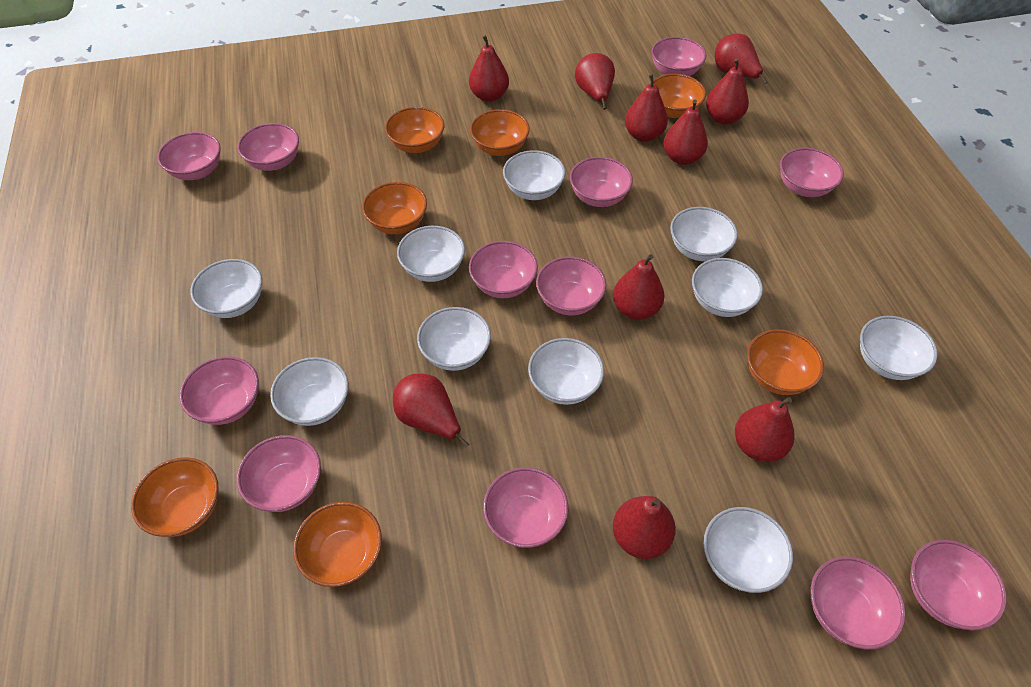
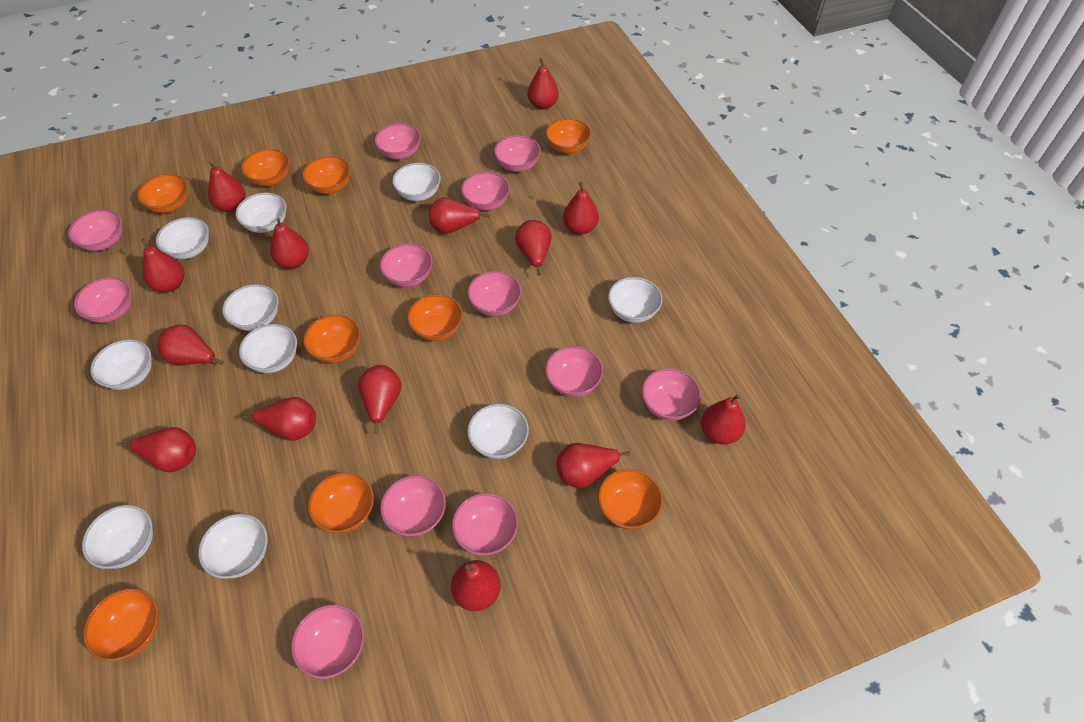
orange bowl: [131,457,219,537] [293,502,382,587] [362,182,427,234] [385,107,444,153] [470,109,530,156] [653,74,706,118] [747,329,824,395] = 7 -> [83,588,159,661] [137,174,188,213] [241,149,290,186] [302,156,351,194] [303,314,361,363] [308,472,374,533] [407,294,463,341] [546,118,591,154] [598,469,663,529] = 9
red pear: [393,374,469,448] [469,35,509,102] [575,53,615,110] [613,254,665,320] [613,496,676,559] [625,74,668,142] [663,100,708,165] [706,58,749,124] [715,34,768,84] [735,397,795,462] = 10 -> [121,427,196,472] [141,239,184,292] [157,325,224,365] [208,162,245,212] [242,397,316,441] [270,218,309,269] [358,365,401,434] [429,197,490,234] [451,560,501,611] [515,220,552,275] [527,58,559,110] [556,443,630,488] [563,182,599,235] [701,394,746,445] = 14

